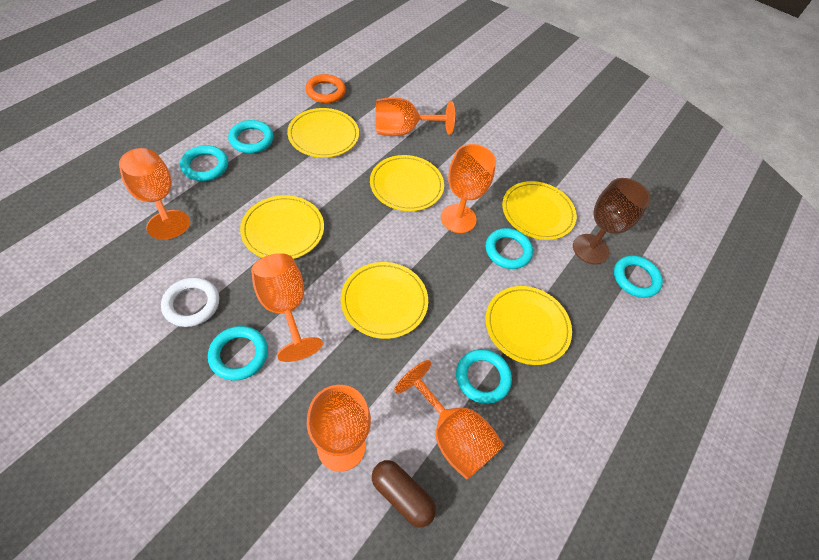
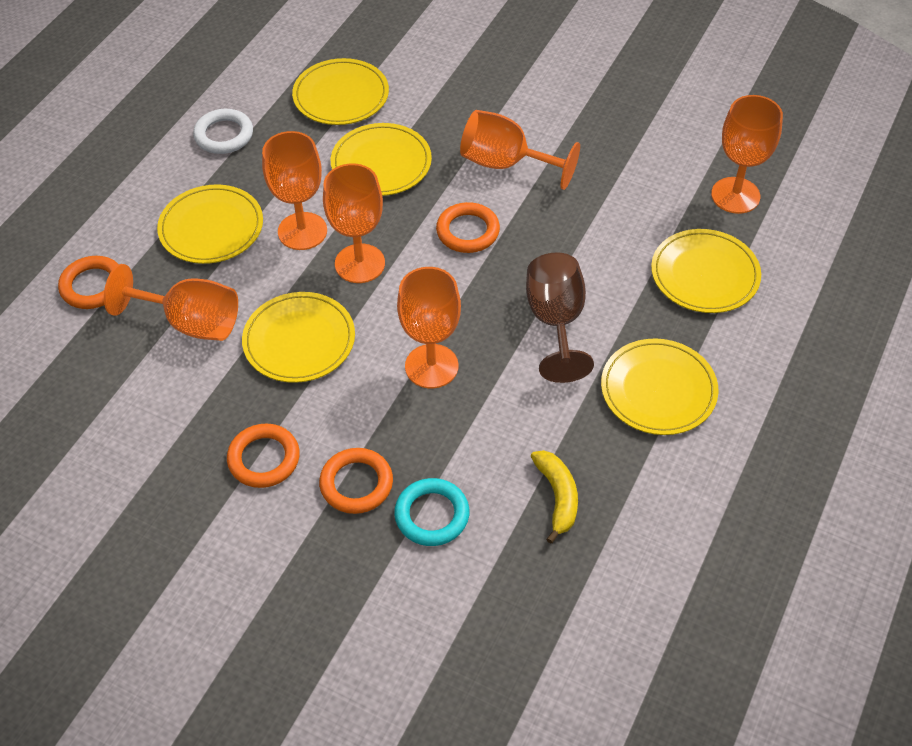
brown capsule: [372,460,436,527] = 1 -> none = 0
orange ring: [305,74,346,103] = 1 -> [58,256,119,309] [227,423,300,488] [319,448,393,514] [436,202,500,253] = 4
turquoise ring: [180,145,228,181] [208,326,268,381] [228,120,274,153] [456,349,512,404] [486,228,533,269] [614,255,663,298] = 6 -> [394,478,469,546] = 1
yellow banana: none = 0 -> [531,450,578,543] = 1

